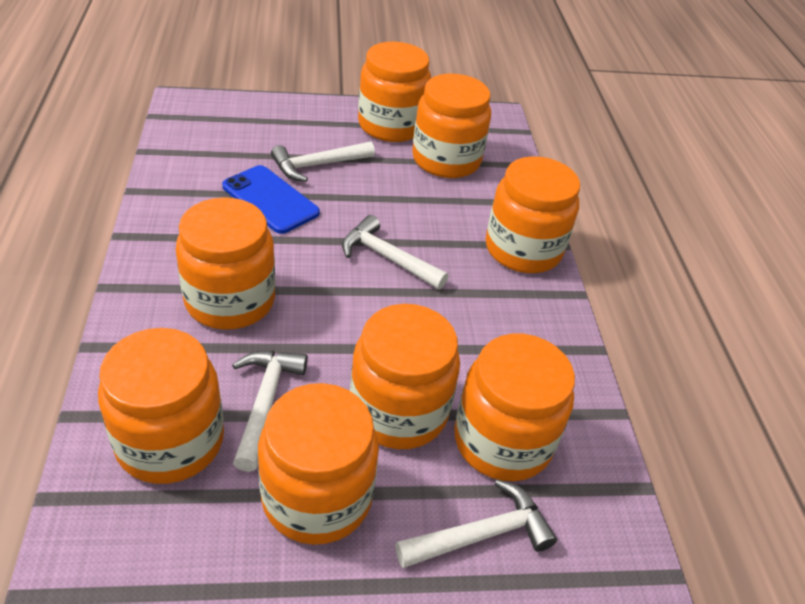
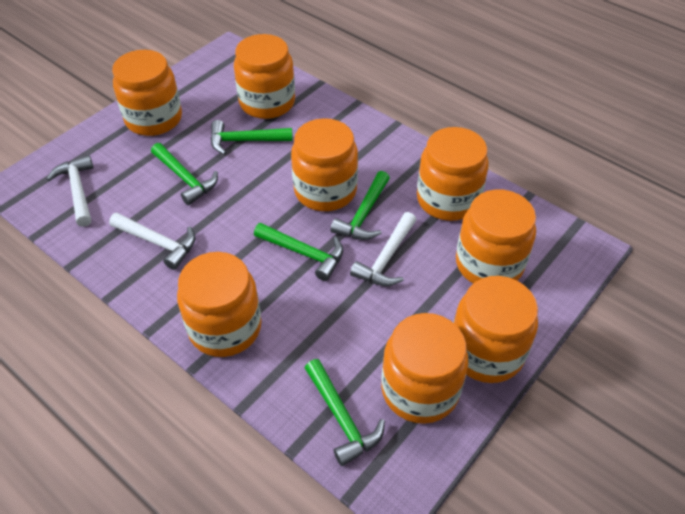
blue phone: [222,165,320,234] = 1 -> none = 0
green hammer: none = 0 -> [151,143,218,205] [210,120,293,155] [254,223,343,281] [305,359,385,466] [330,171,390,240] = 5
white hammer: [232,351,308,472] [271,141,375,182] [342,215,449,290] [395,479,557,568] = 4 -> [47,155,94,227] [109,213,196,270] [350,212,416,286] = 3

